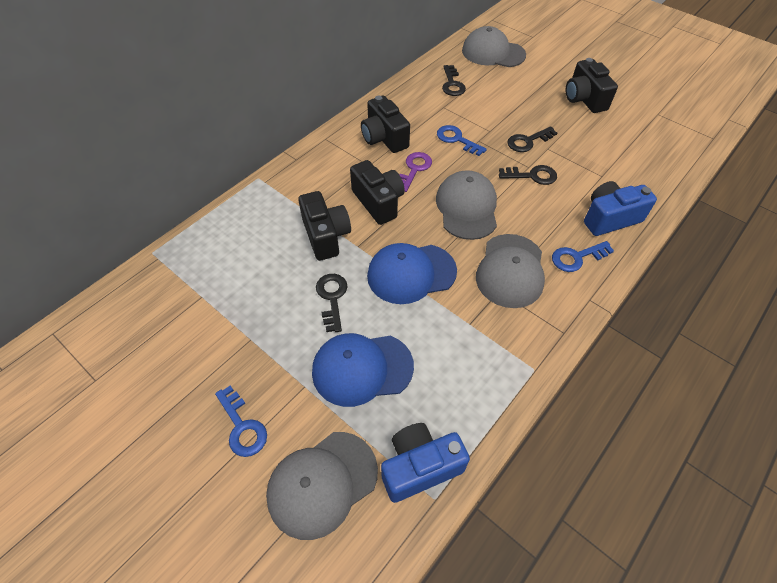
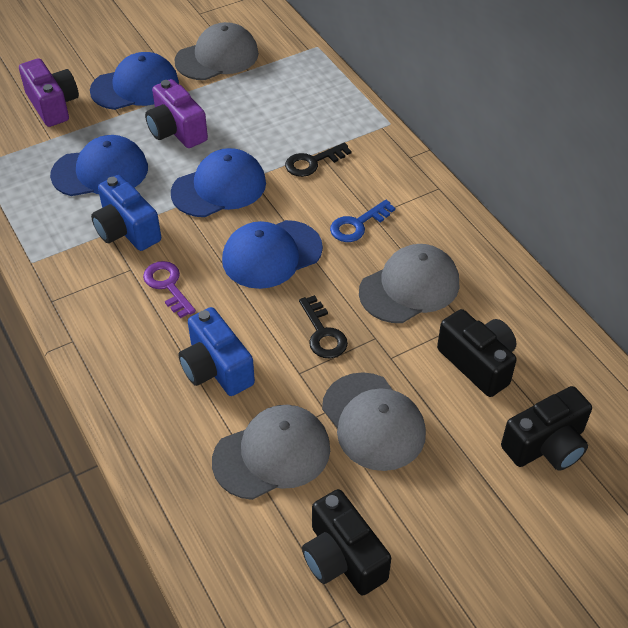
black camera: [298,191,351,261] [350,160,405,225] [361,96,410,153] [566,58,618,113] = 4 -> [302,489,391,595] [437,309,517,397] [501,386,592,471] = 3
black key: [316,274,348,332] [442,65,466,96] [499,165,557,185] [508,126,557,152] = 4 -> [285,143,351,177] [299,295,348,359] = 2
blue cap: [312,333,414,407] [367,243,457,304] = 2 -> [50,135,148,196] [90,52,179,110] [171,148,266,217] [222,220,323,289] = 4
blue key: [215,385,267,457] [437,125,487,156] [552,241,614,272] = 3 -> [330,199,395,242] = 1
purple camera: none = 0 -> [19,58,79,127] [145,79,208,148] = 2

